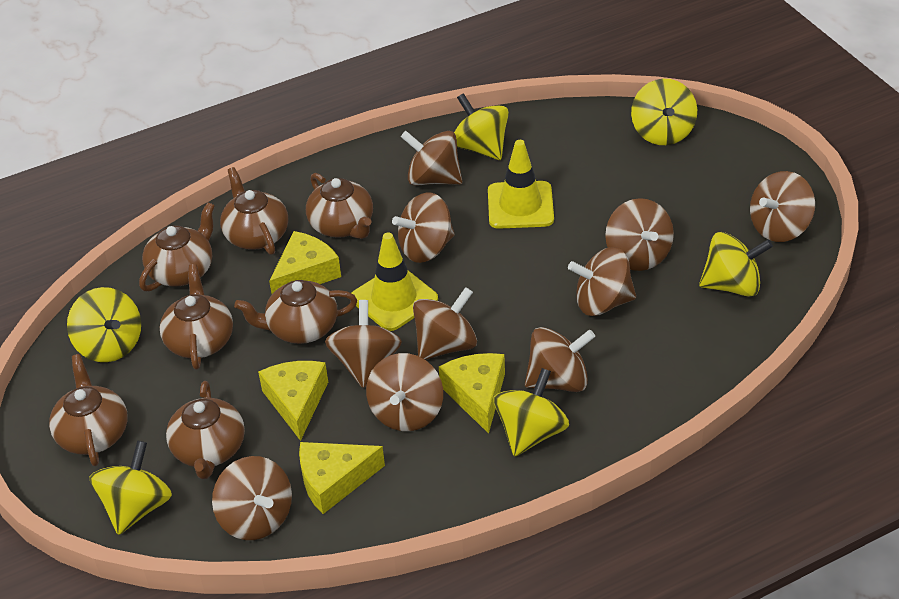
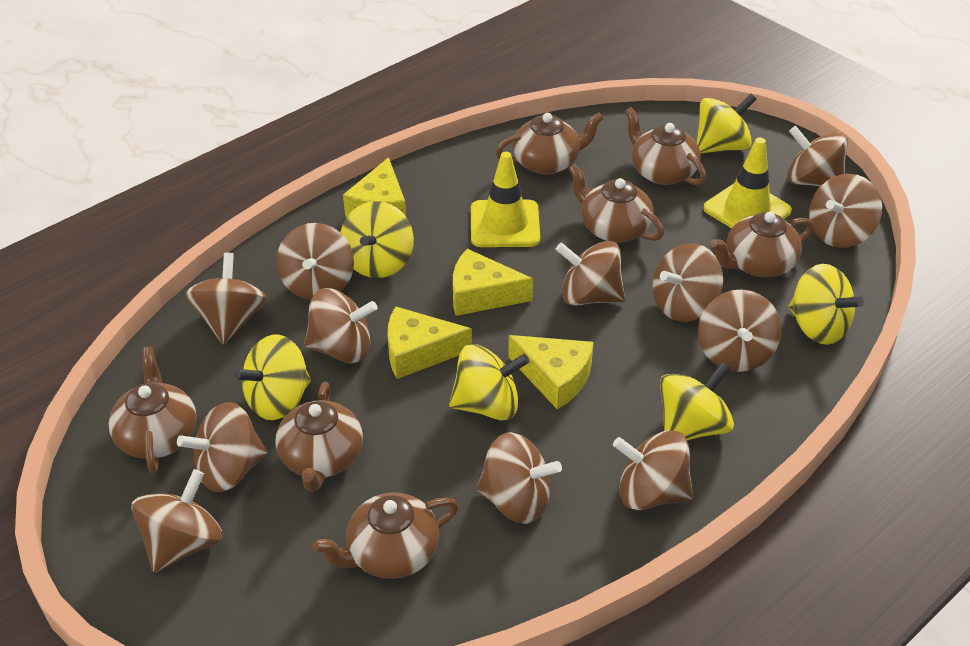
brown spinning top: [212,456,292,540] [325,300,402,388] [366,353,443,431] [392,192,455,263] [401,131,462,186] [413,287,477,360] [525,327,595,392] [568,247,636,316] [605,198,674,271] [750,171,815,242] = 10 -> [131,469,222,573] [177,402,268,492] [185,253,267,345] [276,223,354,300] [304,288,377,363] [476,432,562,524] [556,241,625,306] [613,430,693,510] [653,243,723,322] [698,289,781,372] [787,126,848,187] [809,174,882,248] = 12

